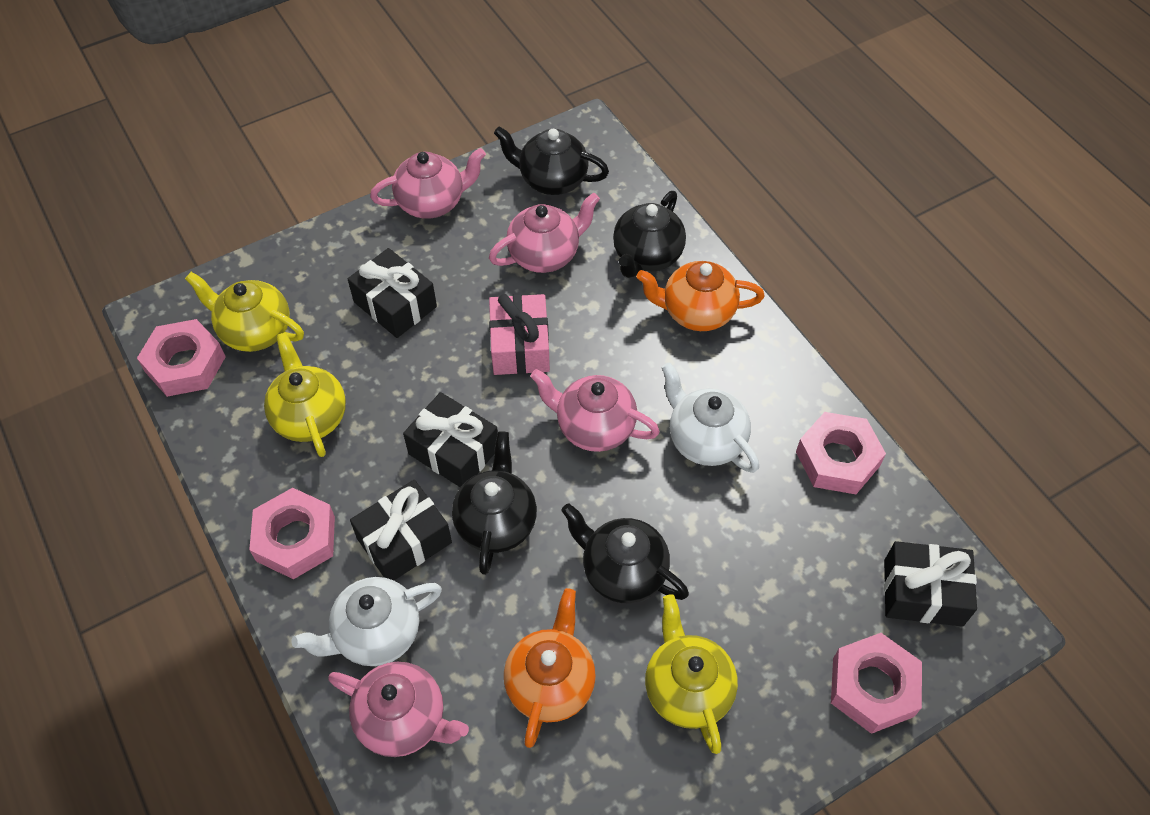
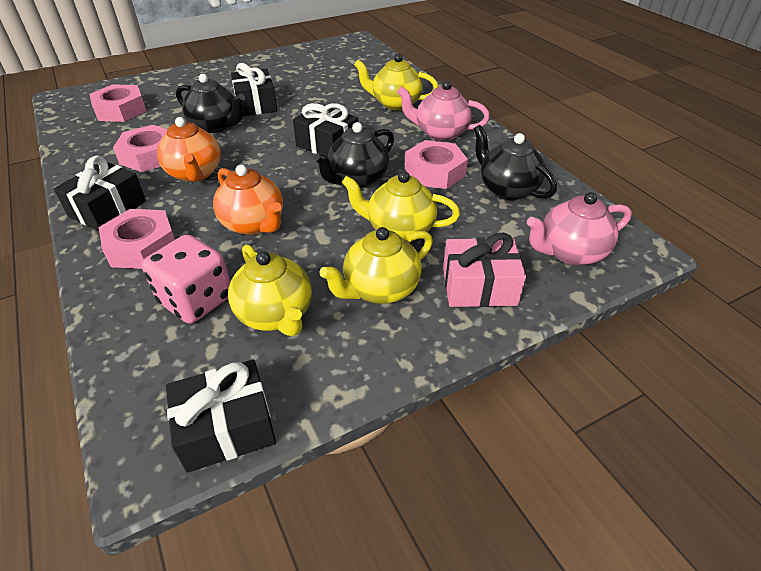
black teapot: [452,431,537,575] [494,127,609,195] [561,503,689,603] [613,191,686,278] = 4 -> [176,74,245,133] [313,122,394,188] [474,125,557,200] = 3
pink dice: none = 0 -> [142,234,230,324] = 1
pink teapot: [328,662,469,757] [370,148,486,219] [489,193,600,273] [530,369,660,452] = 4 -> [397,81,490,141] [527,192,632,265] = 2
white teapot: [291,577,442,666] [661,362,759,473] = 2 -> none = 0
yellow teapot: [185,272,304,352] [264,332,346,457] [645,594,738,754] = 3 -> [228,244,312,336] [320,227,433,304] [341,171,460,241] [354,54,438,111] = 4

